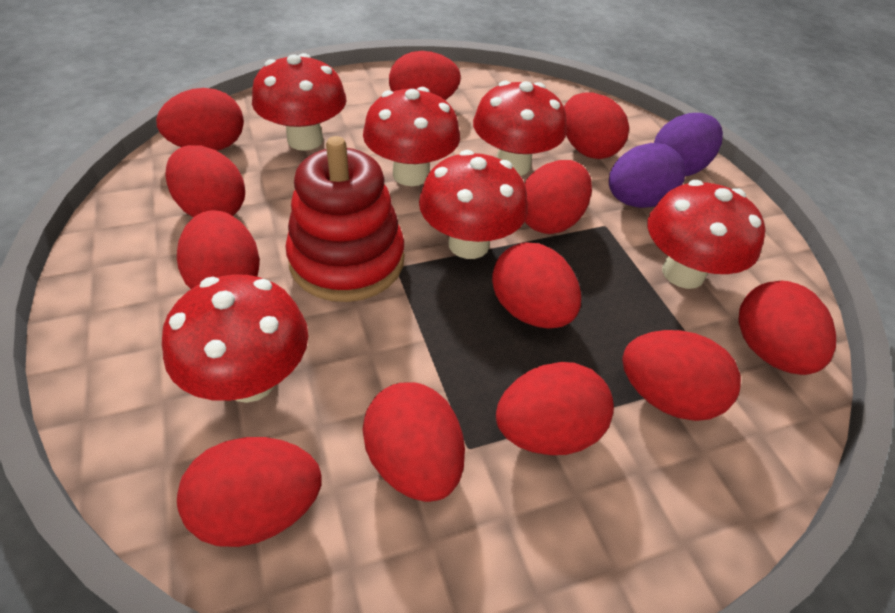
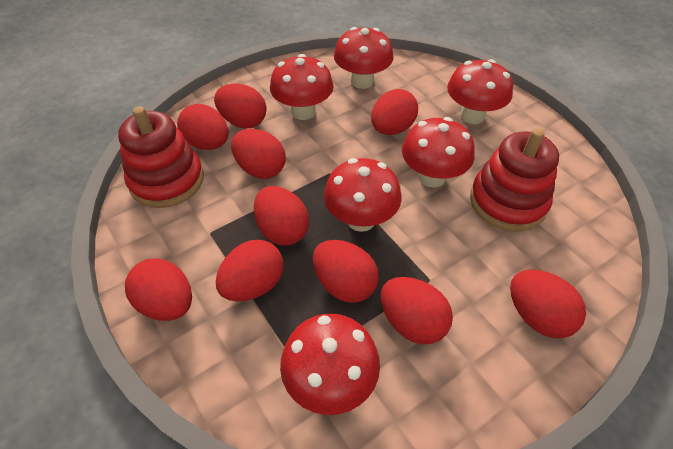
purple egg: [609,143,685,208] [654,113,723,176] = 2 -> none = 0
red egg: [156,88,244,151] [165,145,245,217] [177,210,260,289] [177,437,322,547] [362,382,465,502] [389,51,461,100] [492,242,581,329] [496,362,614,455] [524,160,592,234] [564,92,629,159] [622,330,741,421] [738,281,836,375] = 12 -> [125,259,192,321] [177,104,228,150] [214,84,267,129] [216,240,283,301] [231,129,286,179] [254,186,309,245] [313,240,379,303] [371,89,418,135] [380,277,453,345] [510,270,586,338] = 10
red stacking toy: [285,136,404,302] = 1 -> [118,106,204,208] [470,128,559,231] = 2

